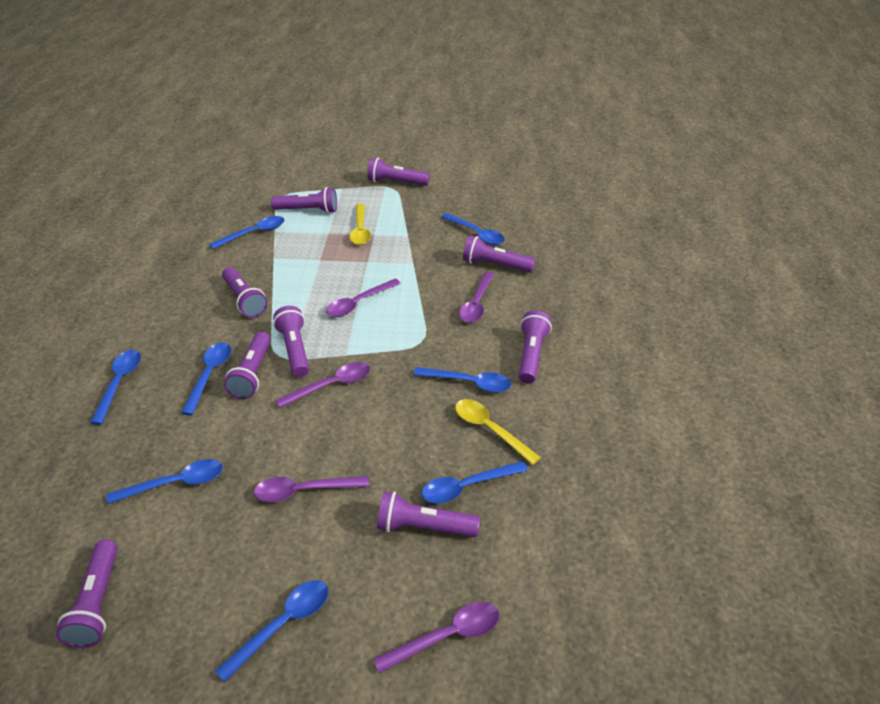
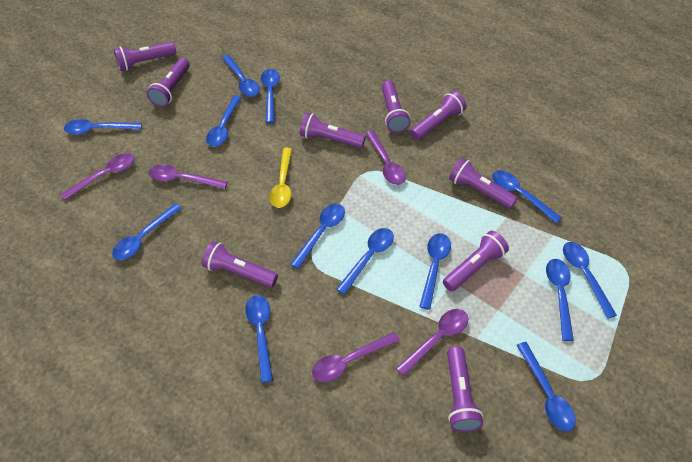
blue spoon: [90,350,141,425] [107,459,223,504] [181,342,231,415] [209,216,285,249] [215,580,329,682] [413,367,511,393] [422,461,528,503] [442,213,505,245] = 8 -> [64,119,142,135] [112,203,182,260] [206,95,242,147] [222,55,260,97] [245,295,273,383] [261,69,280,123] [290,204,345,269] [336,228,394,295] [419,233,451,310] [492,170,562,223] [516,342,576,431] [546,259,574,341] [563,242,617,319] = 13
yellow spoon: [349,204,371,245] [455,399,541,465] = 2 -> [269,148,292,208] = 1

